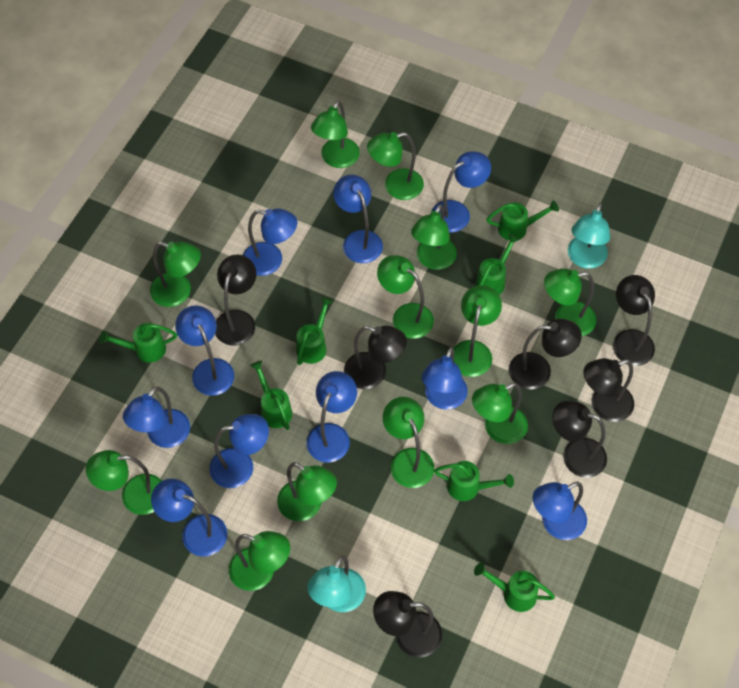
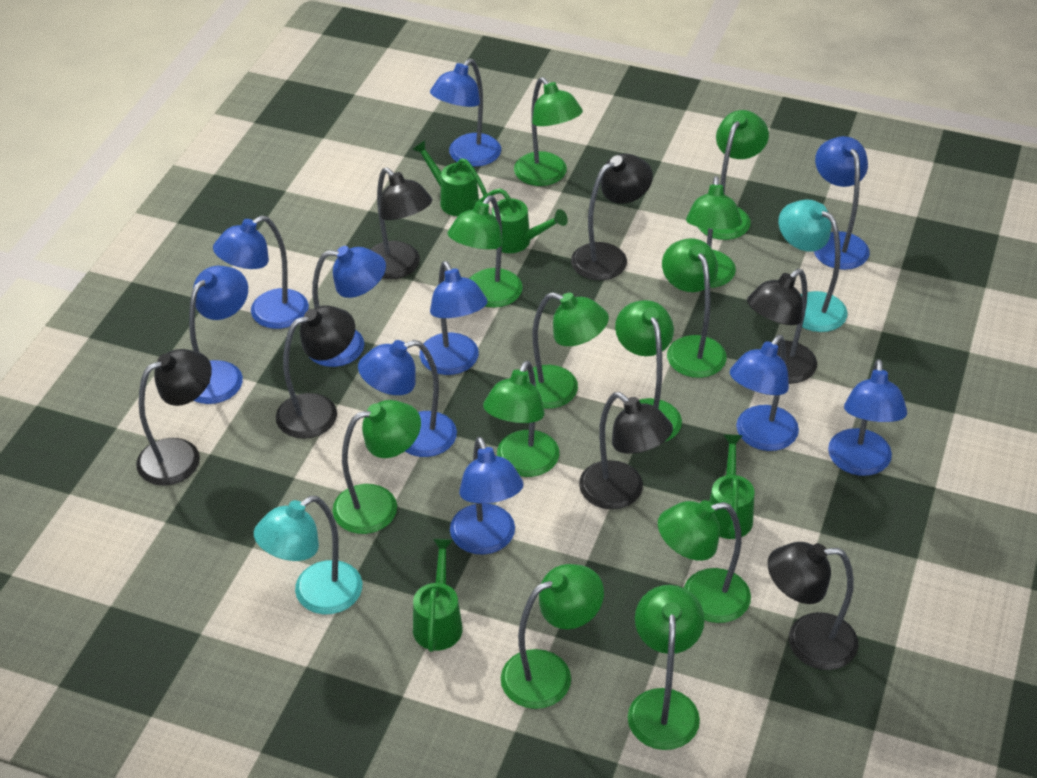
green watering can: [100,323,177,363] [250,361,292,430] [296,297,333,365] [434,461,514,501] [474,563,555,612] [476,234,520,295] [487,200,559,241] = 7 -> [412,140,487,216] [413,539,462,652] [478,188,568,253] [709,435,755,539] = 4

